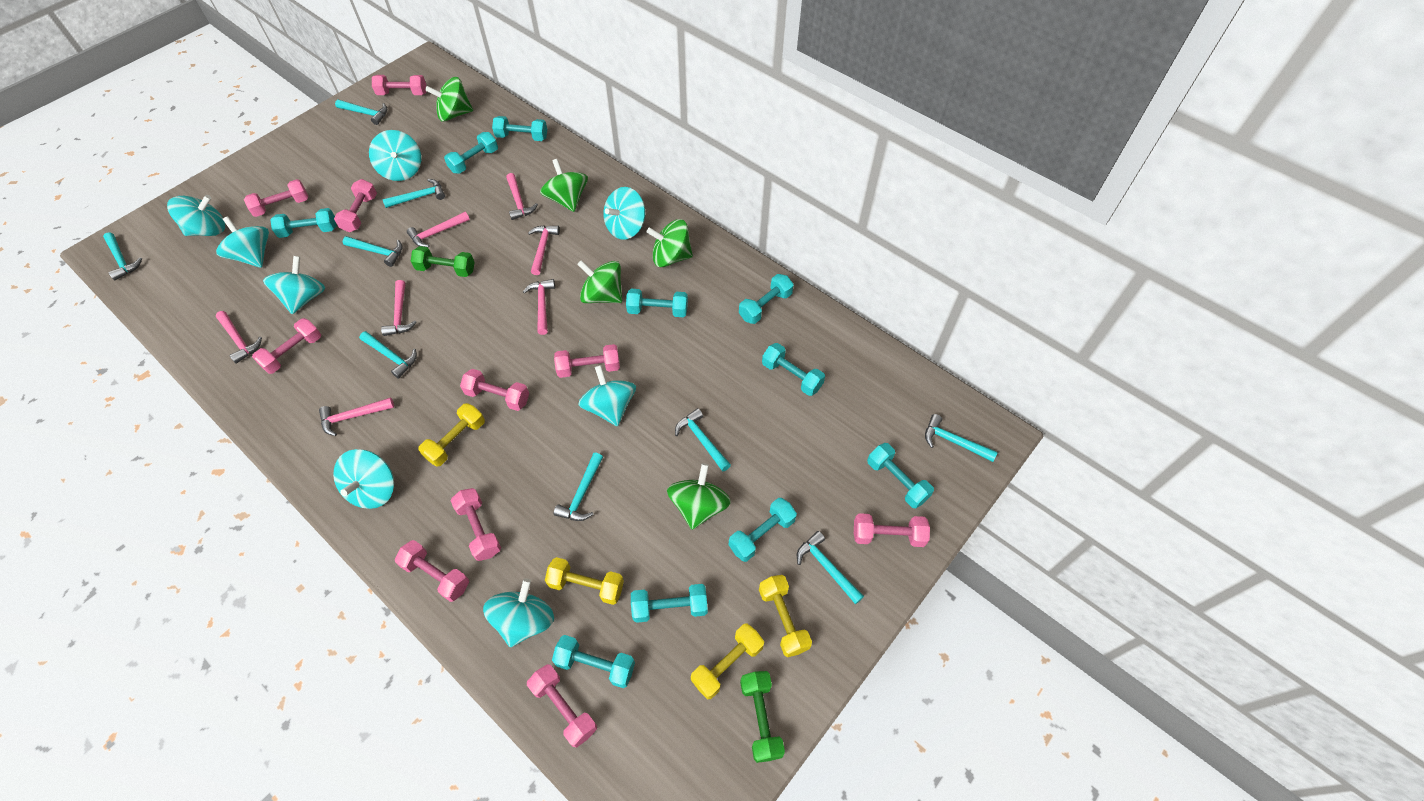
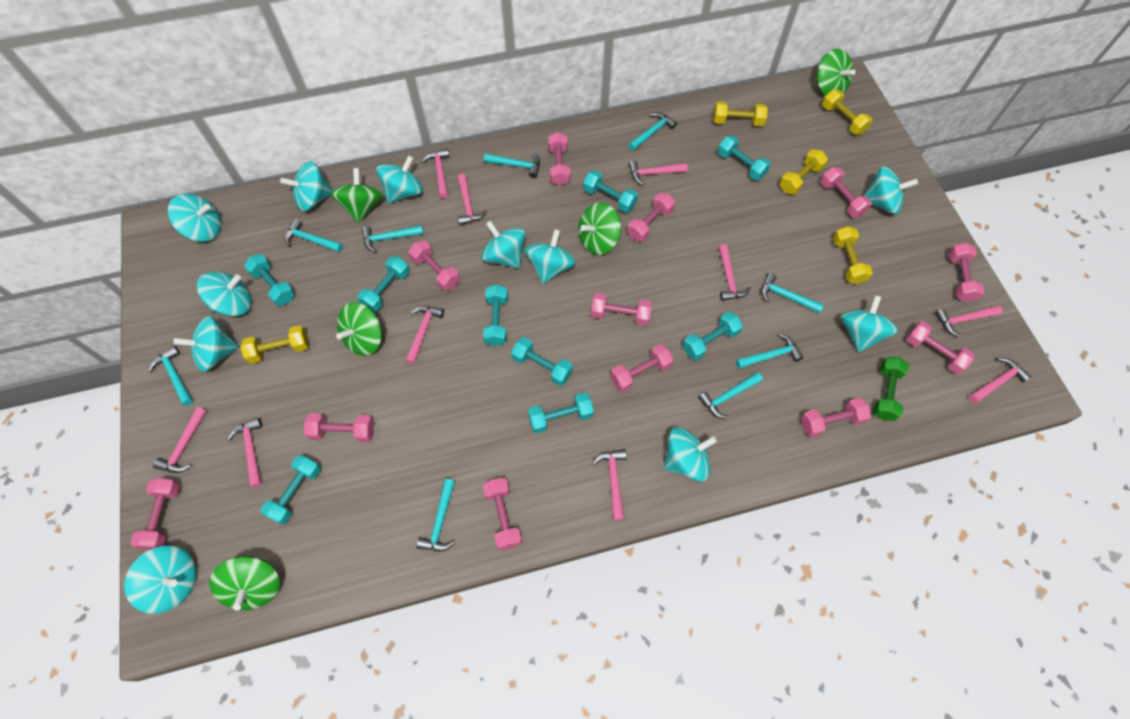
green dumbbell: [411,246,474,277] [740,671,785,763] = 2 -> [873,357,909,421] = 1
pink dumbbell: [244,179,308,217] [252,318,321,374] [334,179,377,232] [372,75,426,95] [395,540,469,602] [450,488,501,561] [460,369,529,411] [527,664,597,748] [554,344,620,378] [854,513,930,547] = 10 -> [130,478,180,550] [304,413,374,442] [409,240,460,291] [483,478,522,550] [548,132,570,186] [591,293,652,326] [611,344,673,392] [627,193,675,242] [801,397,871,437] [820,167,872,218] [906,321,975,374] [948,243,985,302] = 12
pink hammer: [216,311,262,364] [319,397,394,436] [381,280,417,336] [407,212,470,247] [506,173,538,220] [523,279,555,335] [528,225,560,275] = 7 -> [153,407,207,473] [227,418,262,488] [405,306,444,364] [422,149,450,199] [457,174,487,225] [592,449,627,521] [629,161,688,186] [719,244,751,301] [935,305,1003,337] [969,357,1032,404] = 10
turquoise dumbbell: [270,208,337,238] [444,132,498,174] [492,116,547,141] [552,635,635,688] [626,289,688,317] [631,584,708,623] [729,498,797,562] [739,274,794,324] [762,343,825,396] [867,443,934,508] = 10 -> [244,254,295,306] [260,455,321,525] [357,256,410,312] [483,284,508,346] [511,337,573,386] [528,392,594,433] [583,170,638,213] [683,312,743,360] [717,136,771,180] = 9
turquoise spinning top: [167,195,225,236] [216,216,269,268] [263,256,325,314] [333,449,394,509] [369,130,421,181] [483,578,554,647] [578,365,636,426] [604,187,645,240] = 8 -> [124,546,197,614] [168,194,221,242] [173,316,239,372] [197,271,252,316] [280,161,333,211] [376,155,423,203] [481,221,526,268] [525,229,576,284] [664,427,717,482] [840,295,898,352] [864,166,918,215] = 11
yellow dumbbell: [418,403,485,466] [545,557,624,605] [691,623,764,699] [759,575,812,657] = 4 -> [240,325,309,364] [713,101,768,126] [779,149,828,195] [822,90,872,135] [833,226,873,284] = 5

